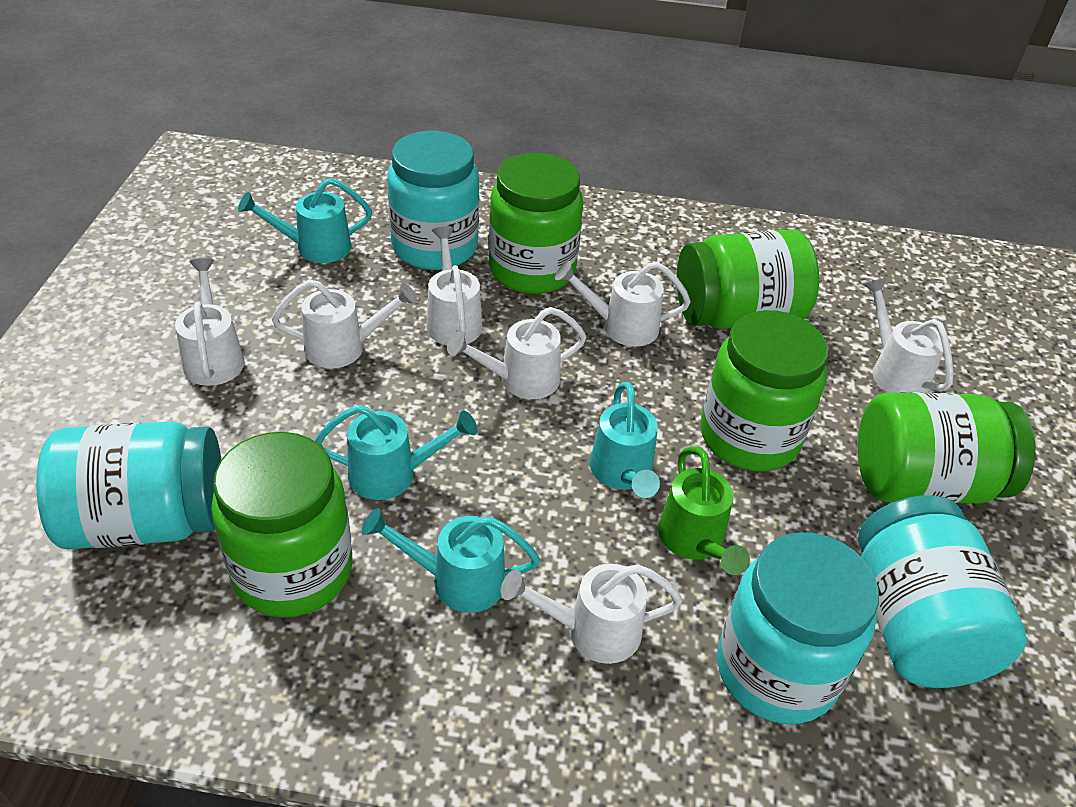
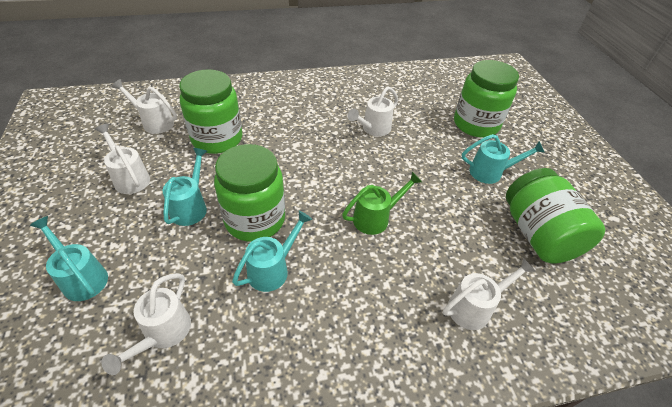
green jar: [211,432,352,618] [489,153,583,294] [677,229,819,329] [701,310,829,472] [858,392,1036,503] = 5 -> [179,69,243,154] [214,144,285,242] [454,60,519,138] [506,168,606,264] = 4
turquoise jar: [36,421,221,549] [387,131,479,270] [717,532,879,724] [858,495,1027,688] = 4 -> none = 0
white watering can: [175,258,245,386] [272,280,417,368] [426,226,482,345] [447,307,587,399] [501,564,683,664] [555,261,691,347] [863,278,953,393] = 7 -> [95,124,150,194] [101,273,191,375] [112,79,177,134] [347,86,398,136] [443,258,536,330] = 5

